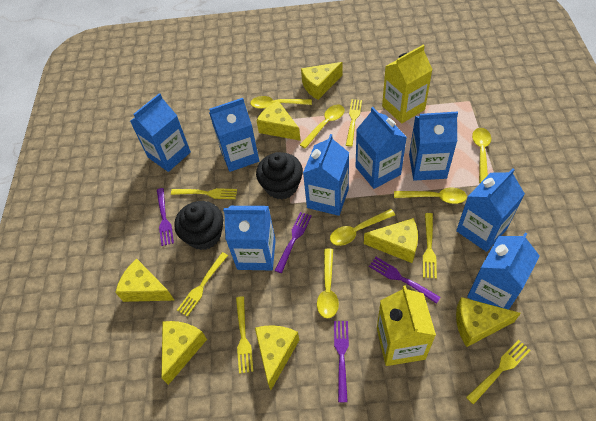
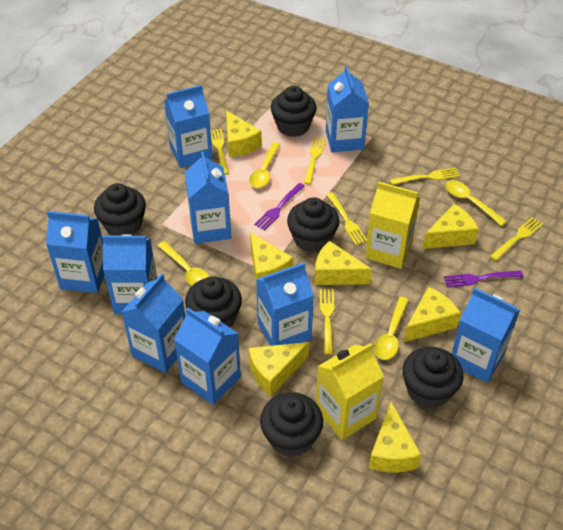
black cupcake: [174,201,223,250] [256,152,303,200] = 2 -> [94,183,146,236] [185,276,242,327] [260,392,323,457] [270,86,317,137] [287,197,340,253] [402,347,463,408] = 6
blue carton: [130,93,191,172] [209,98,259,172] [223,206,276,270] [303,134,349,216] [356,107,407,189] [409,111,458,181] [456,168,525,252] [467,232,540,310] = 8 -> [46,211,104,293] [102,235,157,314] [122,273,185,373] [164,85,213,168] [174,308,241,405] [185,152,231,244] [256,263,314,346] [326,66,369,152] [452,288,520,383] = 9
purple fork: [157,188,174,246] [275,212,312,273] [334,321,349,402] [369,257,441,304] = 4 -> [254,183,305,230] [444,270,523,288] = 2
yellow spoon: [250,96,312,109] [300,105,345,149] [317,249,339,319] [330,209,395,246] [394,187,467,204] [472,128,491,183] = 6 -> [158,241,209,286] [249,142,280,188] [374,296,409,360] [445,180,507,226] = 4

